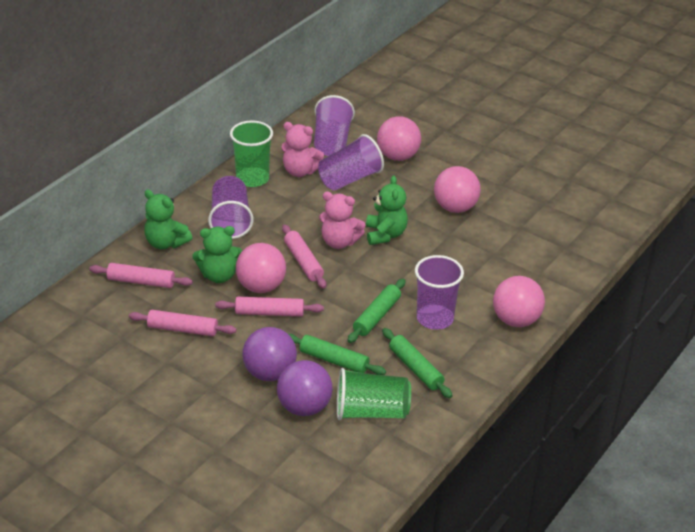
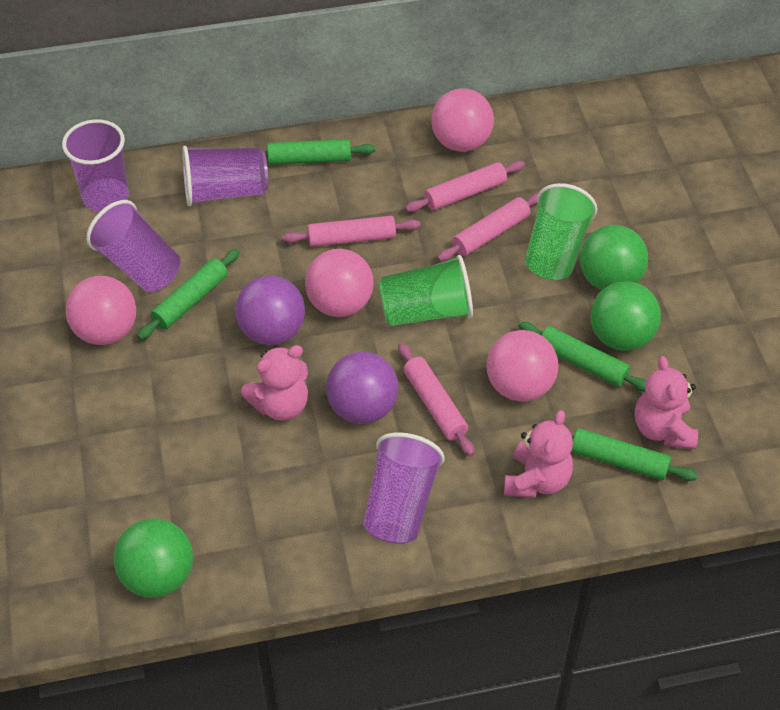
green ball: none = 0 -> [113,518,193,598] [580,225,648,290] [590,281,661,351] = 3
green rolling pin: [288,334,386,375] [348,279,406,343] [382,328,453,398] = 3 -> [137,249,240,340] [264,139,375,165] [519,322,646,392] [571,428,698,481] = 4
green teddy bear: [144,190,192,249] [193,226,242,283] [366,176,408,245] = 3 -> none = 0
pink teddy bear: [281,122,324,177] [319,192,365,249] = 2 -> [241,345,308,421] [504,410,573,498] [635,356,698,449] = 3

